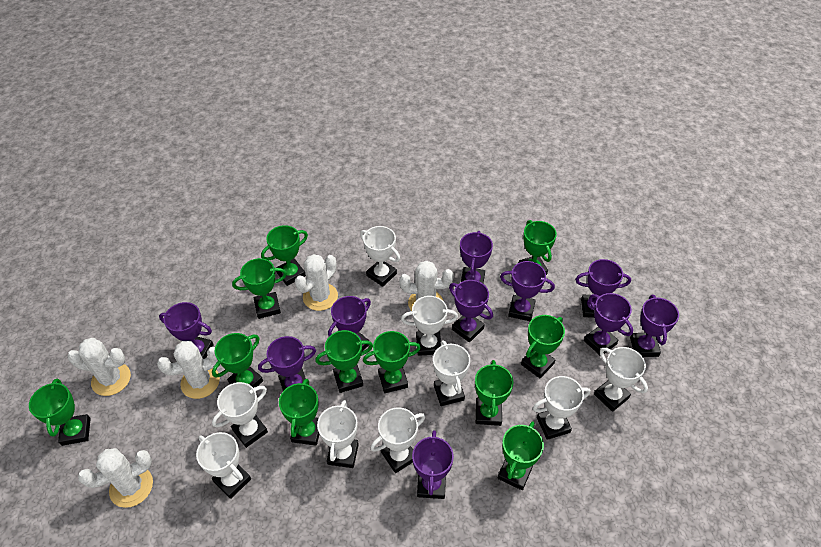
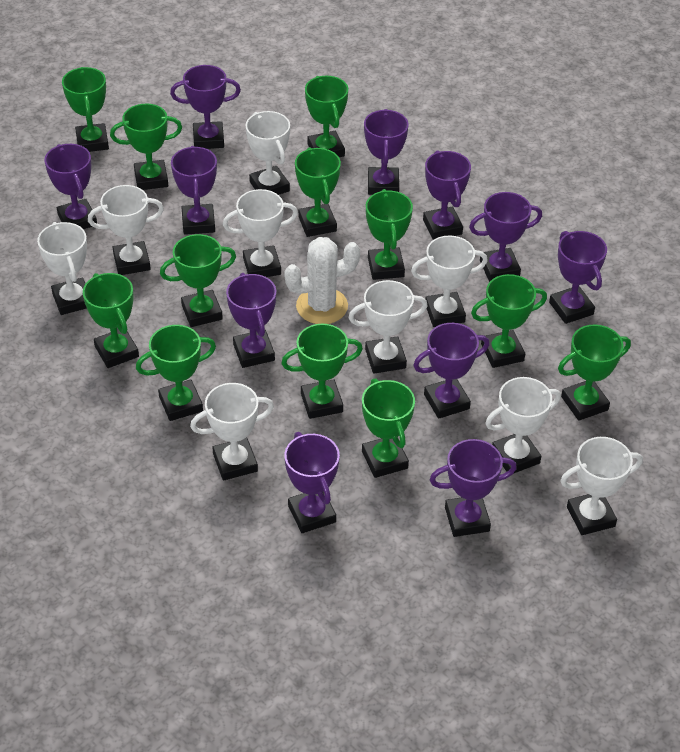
green trophy: [29,378,91,446] [212,333,263,388] [232,258,287,319] [261,225,308,286] [279,379,319,446] [315,330,373,393] [363,331,421,393] [475,360,514,426] [498,422,544,490] [519,220,557,275] [521,315,565,378] = 11 -> [62,67,109,152] [83,273,139,368] [110,104,182,190] [136,325,216,421] [160,234,236,327] [281,324,363,419] [295,147,341,237] [305,76,348,157] [362,378,415,478] [366,189,413,280] [471,274,547,368] [558,324,631,421] = 12
purple trophy: [159,302,214,359] [258,336,316,391] [328,296,371,351] [412,430,454,499] [449,280,493,342] [460,231,493,283] [500,261,555,321] [575,259,631,318] [584,293,633,355] [630,295,679,357] = 10 -> [44,144,97,229] [170,65,241,149] [171,146,217,235] [226,273,276,368] [284,432,340,533] [364,109,409,195] [413,323,490,419] [423,151,471,240] [430,439,517,537] [469,192,542,282] [549,231,607,324] = 11
white cactus: [67,338,131,396] [78,448,153,508] [157,341,220,399] [295,254,338,311] [399,261,453,311] = 5 -> [284,237,360,324] = 1

